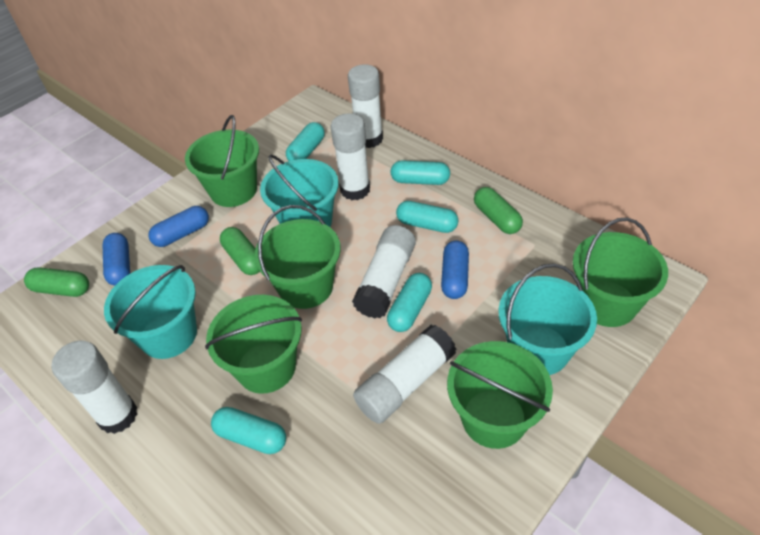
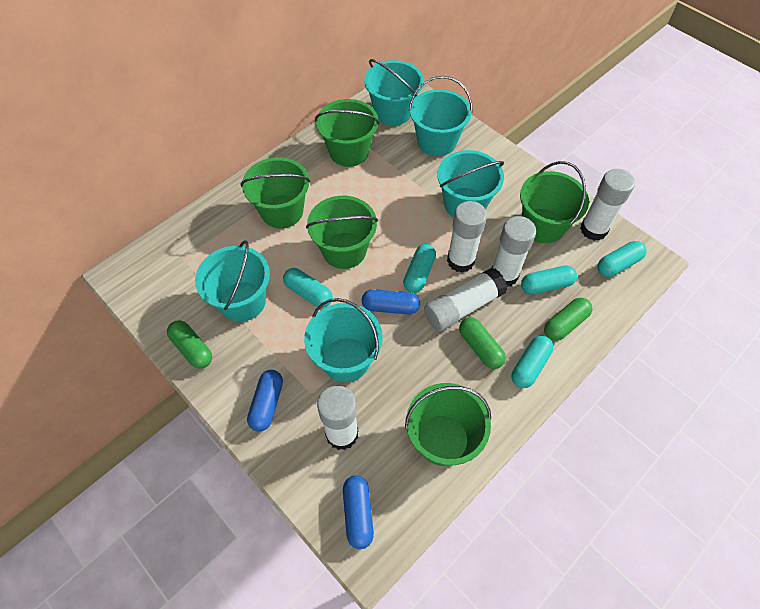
turquoise bucket: [104,265,197,359] [260,154,339,227] [498,263,597,375] = 3 -> [195,240,270,322] [304,298,383,382] [364,59,424,126] [409,76,472,156] [437,150,504,218] = 5

